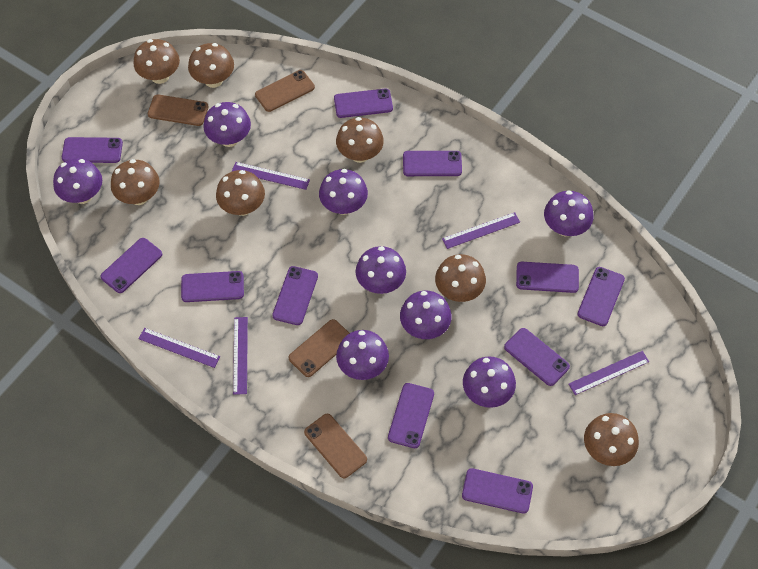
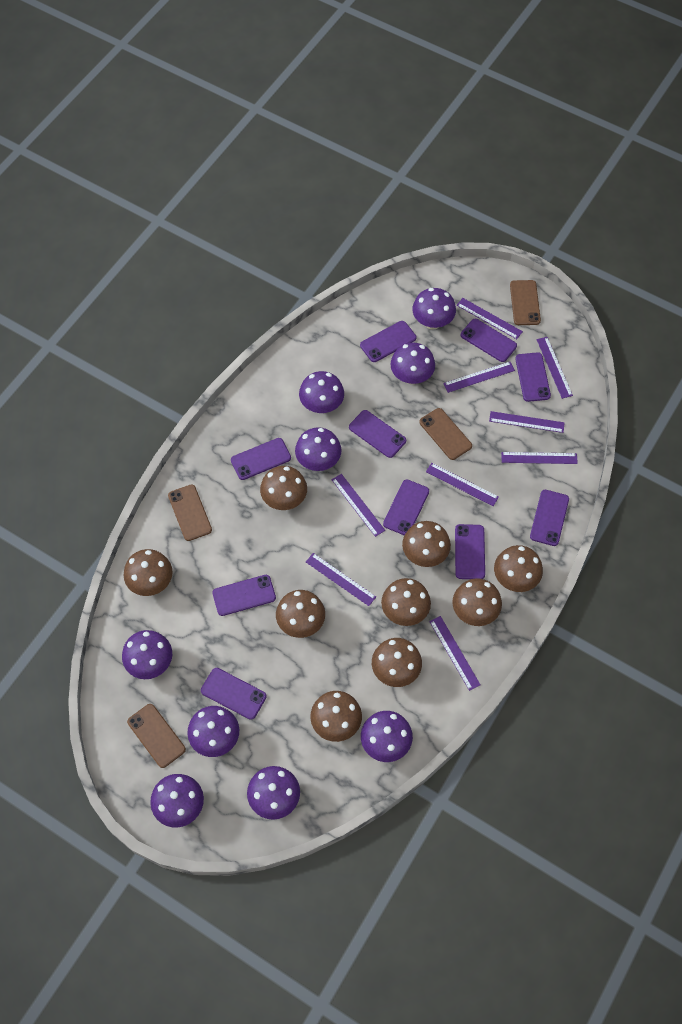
brown mushroom: [111,159,160,205] [134,39,180,84] [188,43,234,88] [216,170,265,216] [336,117,384,163] [435,254,486,302] [584,413,639,466] = 7 -> [124,549,173,596] [260,466,307,510] [276,590,325,638] [310,691,362,742] [372,638,422,687] [381,578,431,626] [402,521,451,567] [453,578,502,626] [494,545,543,592] = 9
purple mushroom: [53,158,102,204] [203,102,251,147] [319,169,368,215] [336,330,389,380] [355,246,406,294] [400,291,452,339] [463,357,516,408] [544,190,594,236] = 8 -> [122,630,172,679] [150,774,204,827] [187,706,239,757] [247,766,300,820] [295,427,342,471] [299,371,344,413] [361,711,413,762] [391,343,435,385] [412,288,456,330] = 9
purple phone: [62,137,123,163] [100,238,162,293] [181,271,244,302] [272,266,318,325] [334,89,393,118] [388,383,434,448] [403,151,462,176] [462,468,533,514] [504,328,570,386] [516,262,579,293] [577,267,625,326] = 11 -> [201,668,267,720] [212,575,276,616] [231,438,291,480] [349,410,406,458] [360,321,417,362] [383,479,429,535] [455,524,485,579] [461,319,517,362] [515,352,551,402] [530,490,569,546] = 10
purple ruler: [138,328,220,368] [232,162,310,190] [233,317,248,395] [442,212,520,249] [569,351,649,395] = 5 -> [306,553,376,606] [332,474,385,537] [426,463,499,506] [429,616,480,691] [443,362,515,393] [457,298,523,339] [489,411,565,433] [501,452,578,464] [537,337,573,399] = 9

